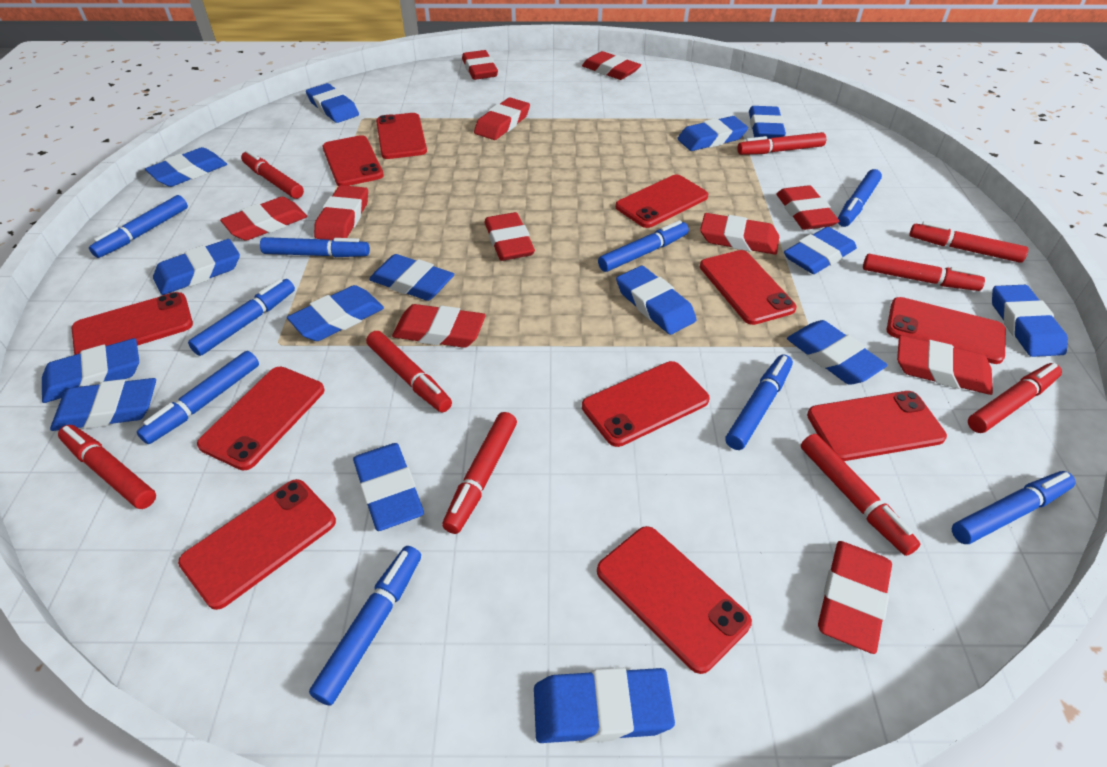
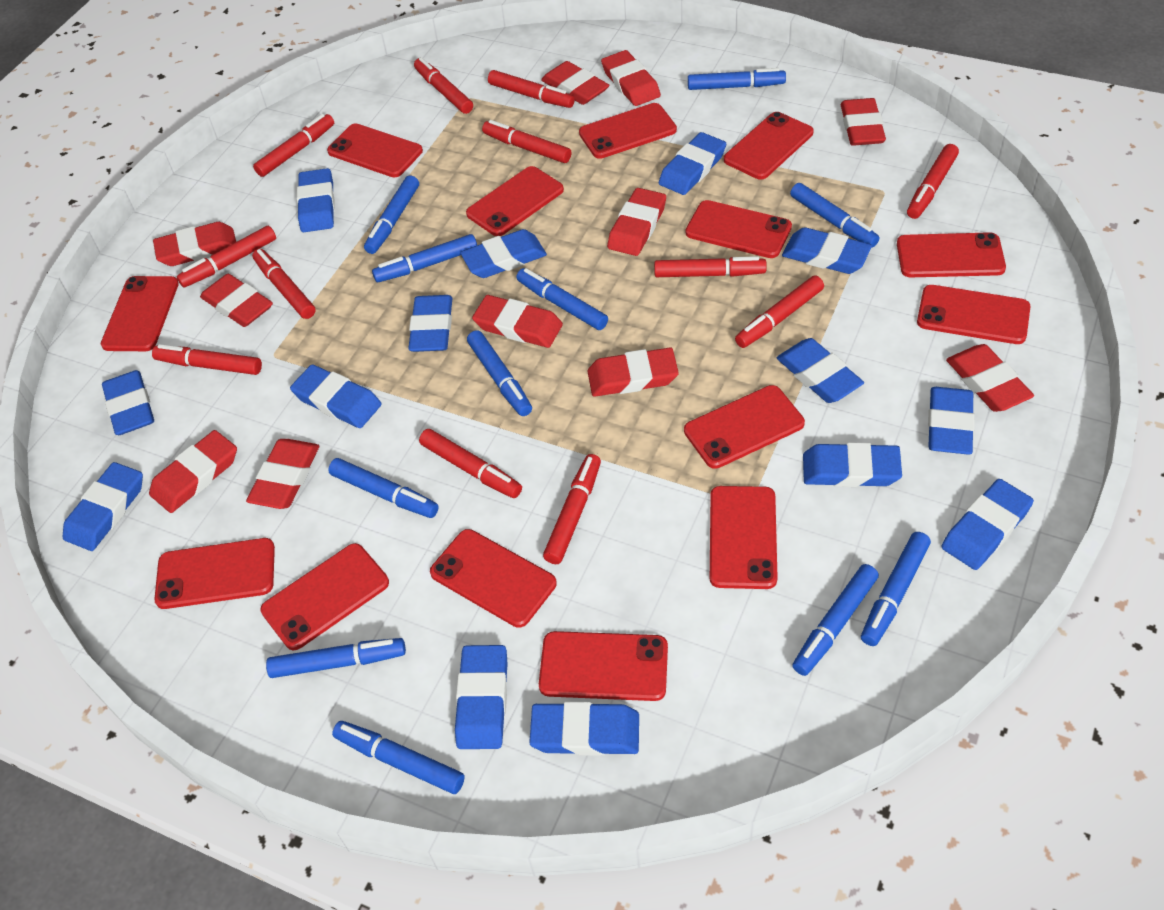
blue eraser: [42,338,139,403] [50,378,156,431] [145,147,227,187] [153,239,240,295] [287,285,384,341] [306,83,359,123] [353,443,424,531] [369,254,454,301] [534,668,675,743] [616,266,696,335] [677,116,748,151] [749,106,786,139] [784,227,857,274] [787,320,887,385] [992,285,1068,357] = 15 -> [63,462,143,551] [102,370,154,435] [290,364,382,428] [297,168,335,232] [408,295,452,352] [455,645,508,749] [460,229,547,278] [529,702,639,756] [659,132,726,195] [777,338,864,403] [782,227,872,274] [803,442,902,487] [928,387,975,455] [941,479,1034,570] = 14
blue marker: [89,195,188,258] [137,351,259,444] [188,279,295,356] [260,237,370,257] [309,546,421,706] [598,220,689,272] [725,355,793,450] [838,169,882,227] [952,471,1075,544] = 9 -> [266,638,406,678] [328,458,439,518] [332,721,465,794] [364,175,419,254] [372,234,477,282] [467,330,532,416] [516,268,608,330] [688,68,786,90] [790,183,879,248] [792,564,879,676] [861,532,931,646] = 11
red marker: [58,425,156,509] [241,150,304,199] [366,331,452,412] [442,412,517,534] [737,132,826,155] [801,434,921,556] [863,254,985,291] [910,221,1028,263] [968,363,1062,433] = 9 -> [152,344,262,375] [177,226,276,287] [252,249,316,319] [253,114,334,177] [414,57,473,114] [419,429,522,498] [482,120,571,163] [488,70,575,108] [543,454,601,564] [654,256,767,277] [735,276,824,348] [907,144,959,219] = 12
red phone: [71,292,193,355] [178,479,336,610] [197,367,324,470] [322,135,384,186] [376,113,427,159] [582,361,710,447] [597,526,752,674] [616,175,708,228] [700,250,797,325] [807,391,947,461] [886,297,1006,364] = 11 -> [101,276,179,351] [154,538,275,609] [261,543,389,650] [327,123,423,177] [430,529,557,628] [466,166,564,236] [539,631,668,701] [579,103,677,159] [684,385,805,469] [686,200,792,258] [710,486,778,589] [724,112,814,179] [897,232,1006,277] [917,285,1031,344] = 14

